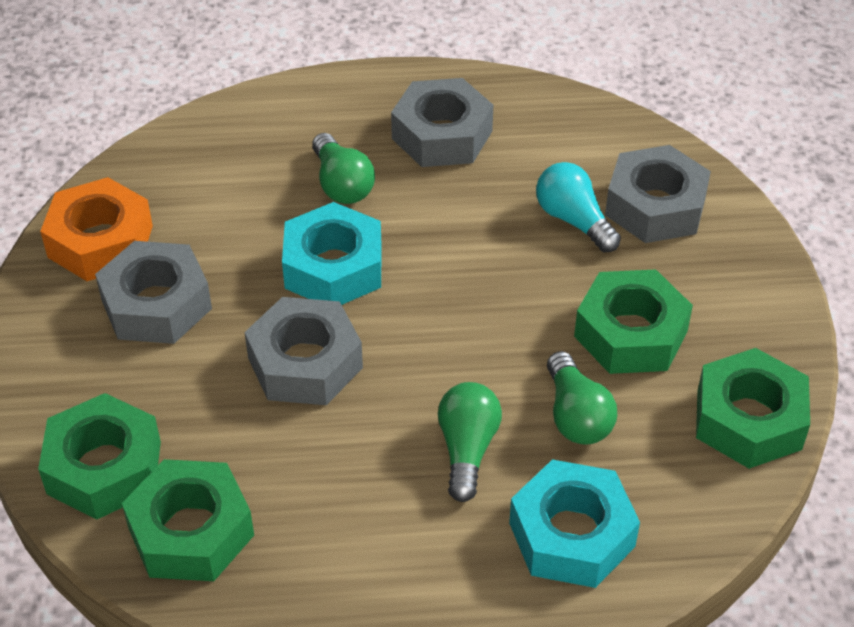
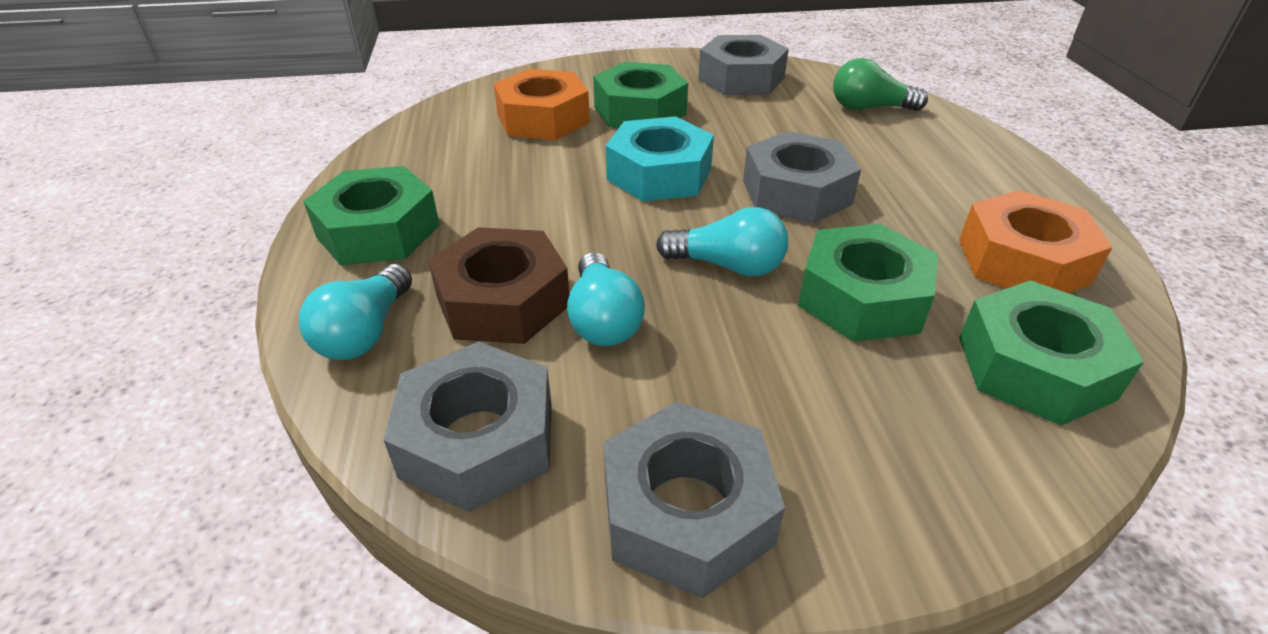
brown nut: none = 0 -> [428,227,569,344] = 1
green light bulb: [312,133,375,204] [438,382,502,502] [547,351,617,445] = 3 -> [833,58,928,111] = 1
orange nut: [40,177,153,281] = 1 -> [493,69,590,140] [959,190,1113,293] = 2
turquoise light bulb: [536,162,621,252] = 1 -> [299,264,412,360] [567,252,645,346] [656,207,788,277] = 3
turquoise nut: [282,202,382,305] [509,459,640,588] = 2 -> [606,116,714,202] = 1

